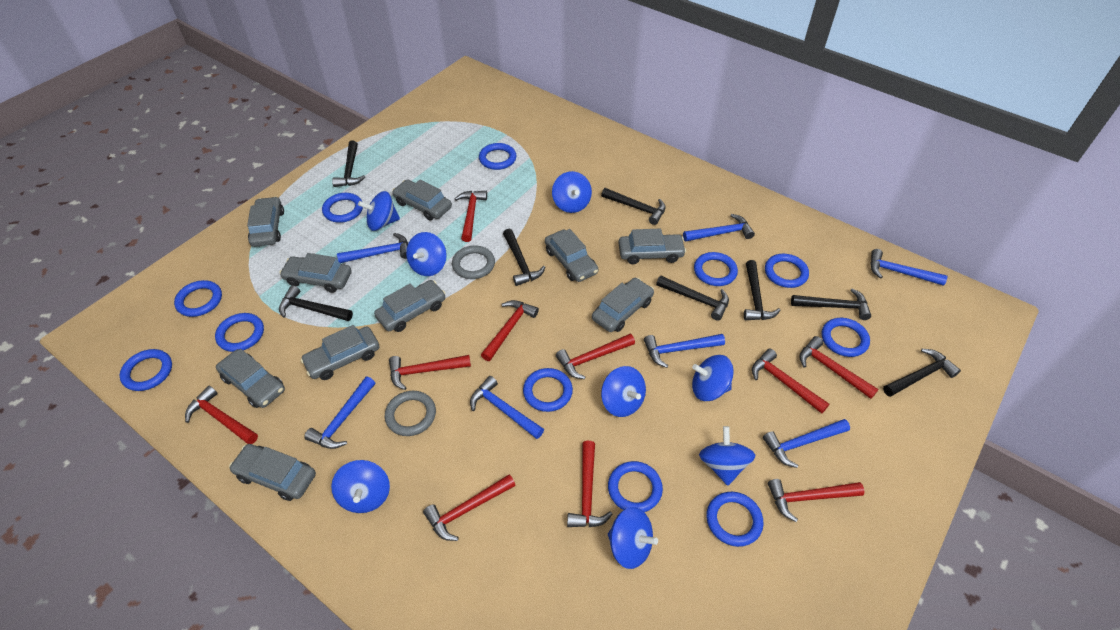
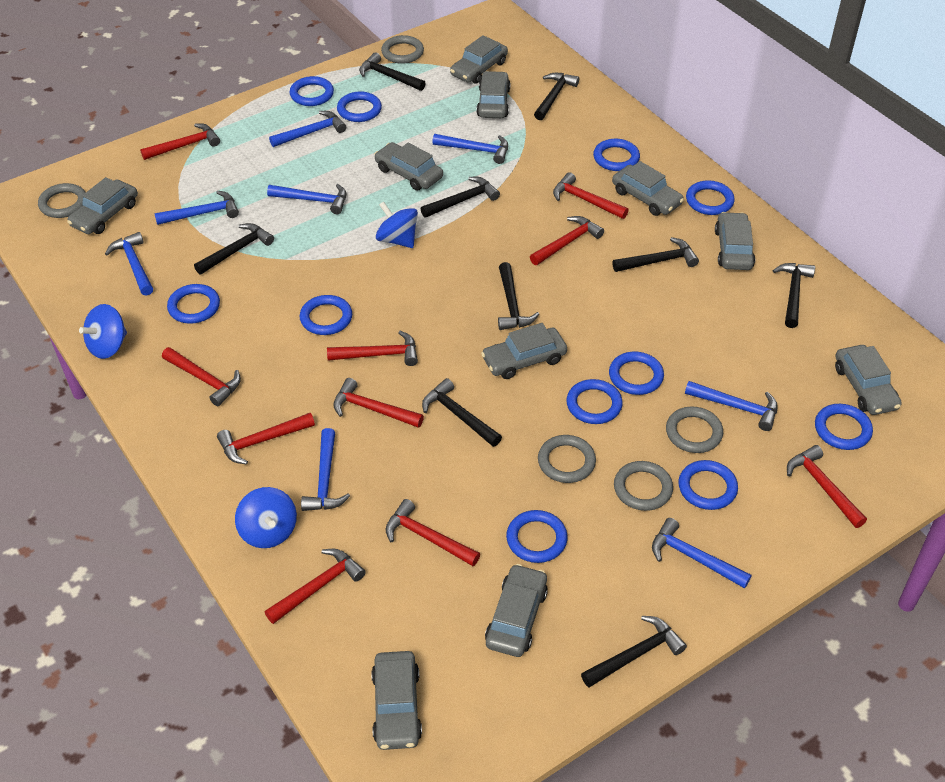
black hammer: [279,285,353,321] [332,141,365,187] [503,229,545,286] [601,188,666,225] [656,275,729,321] [744,260,781,320] [791,288,871,320] [883,349,961,397] = 8 -> [194,223,274,275] [359,52,426,91] [421,177,500,218] [422,378,502,447] [498,262,539,330] [534,73,579,120] [581,616,687,687] [613,237,699,272] [772,263,815,328] = 9
blue hammer: [304,376,375,449] [337,233,408,263] [470,376,544,439] [644,334,725,368] [683,214,755,241] [763,419,850,468] [870,249,947,286] = 7 -> [105,232,153,296] [154,191,239,225] [267,184,346,214] [269,111,346,147] [301,428,350,511] [432,134,508,164] [652,518,752,589] [685,381,778,431] = 8
blue spinning top: [331,460,390,513] [358,191,400,231] [406,232,447,276] [552,171,592,213] [601,366,646,417] [608,507,658,569] [692,355,734,401] [699,426,755,486] = 8 -> [79,304,127,359] [235,487,297,548] [376,201,418,248] = 3
grey ring: [385,391,436,436] [452,246,495,279] = 2 -> [38,183,86,218] [381,35,424,64] [538,435,596,483] [614,461,673,511] [666,407,723,453] = 5

